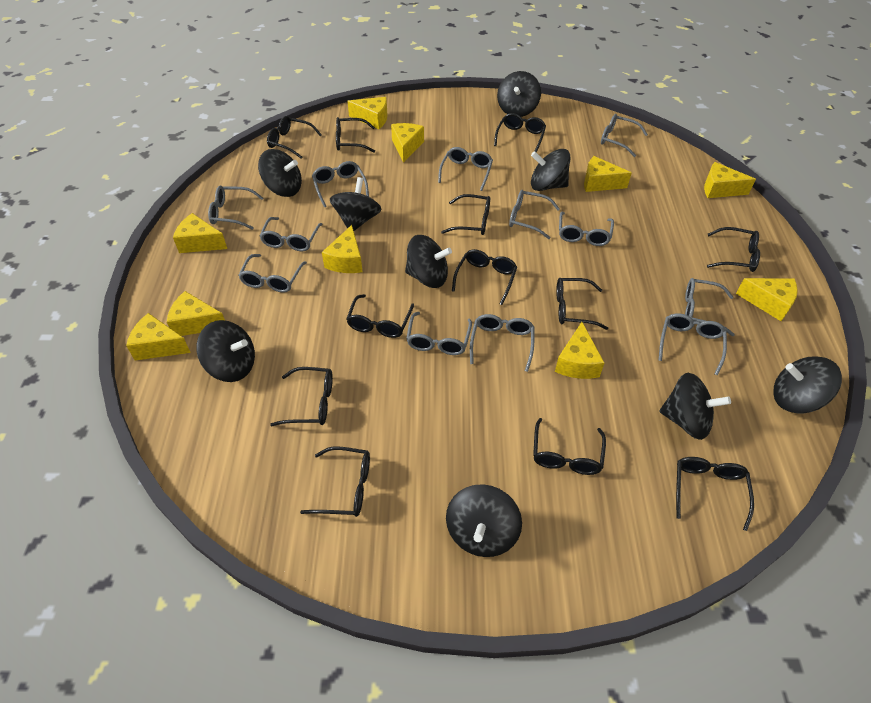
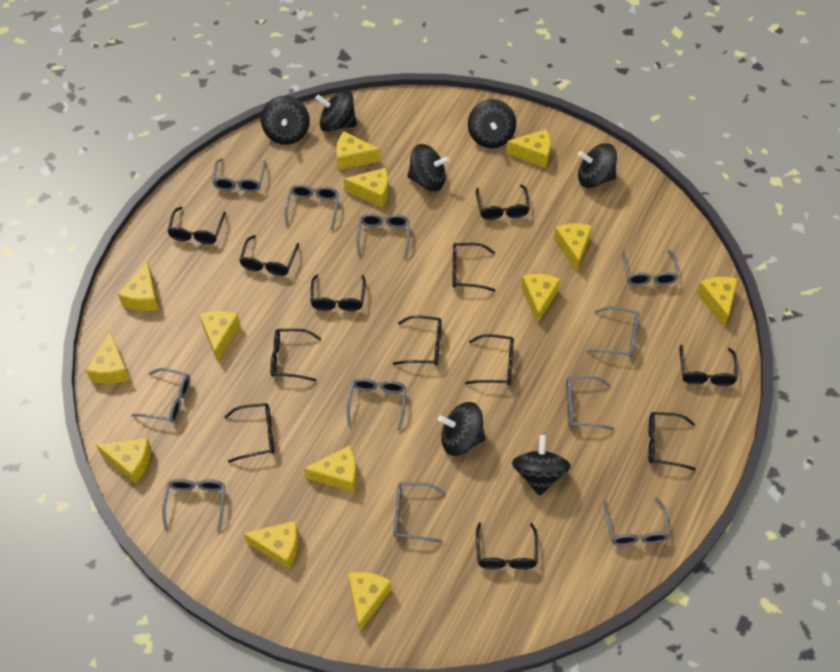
black spinning top: [196,320,255,382] [258,149,302,197] [330,177,382,231] [405,235,452,288] [446,484,522,557] [497,71,541,117] [531,149,570,191] [659,373,731,440] [773,356,842,413] = 9 -> [261,96,310,145] [315,90,357,132] [407,144,449,191] [438,402,485,456] [468,99,516,148] [512,435,571,496] [578,143,617,188] = 7
grey glasses: [208,186,263,230] [238,254,307,293] [260,217,323,251] [312,161,369,207] [406,312,472,355] [438,147,493,191] [470,314,535,372] [509,190,560,239] [559,212,614,246] [601,114,648,157] [658,313,727,375] [685,278,735,336] = 12 -> [131,368,190,423] [162,479,225,532] [212,158,266,192] [285,184,339,231] [347,378,406,431] [356,213,410,259] [394,482,446,543] [566,376,614,430] [587,306,640,358] [604,498,670,545] [622,250,679,286] = 11
yellow cheese: [126,313,191,361] [167,291,225,336] [173,213,227,253] [322,225,362,273] [347,97,388,129] [391,123,424,163] [555,322,604,379] [584,156,631,192] [704,162,756,198] [736,278,798,321] = 10 -> [86,332,130,384] [96,438,151,483] [118,261,159,311] [199,311,240,362] [243,521,299,569] [304,446,356,492] [336,131,380,170] [344,168,388,208] [348,572,392,632] [506,129,551,168] [521,274,560,323] [554,223,592,272] [697,277,738,327] = 13

